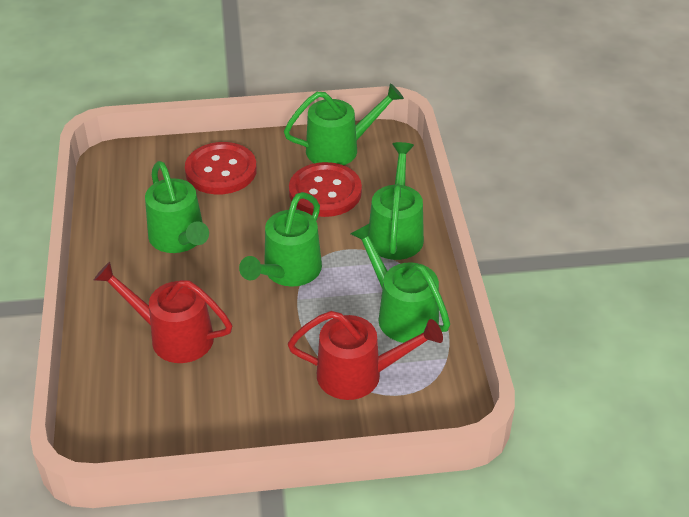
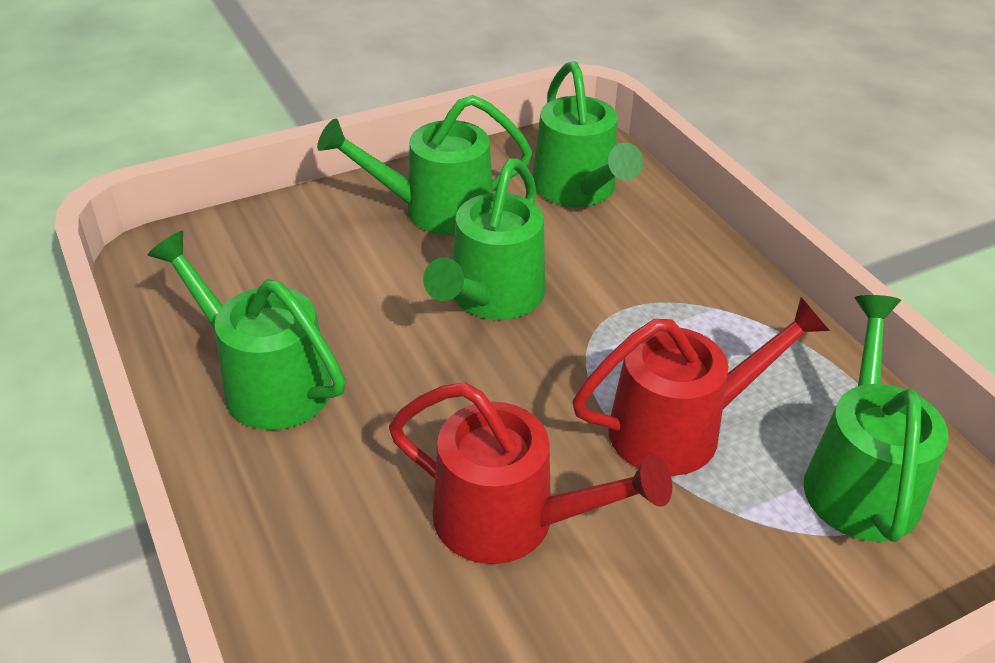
red button: [185,142,257,194] [289,162,362,217] = 2 -> none = 0

